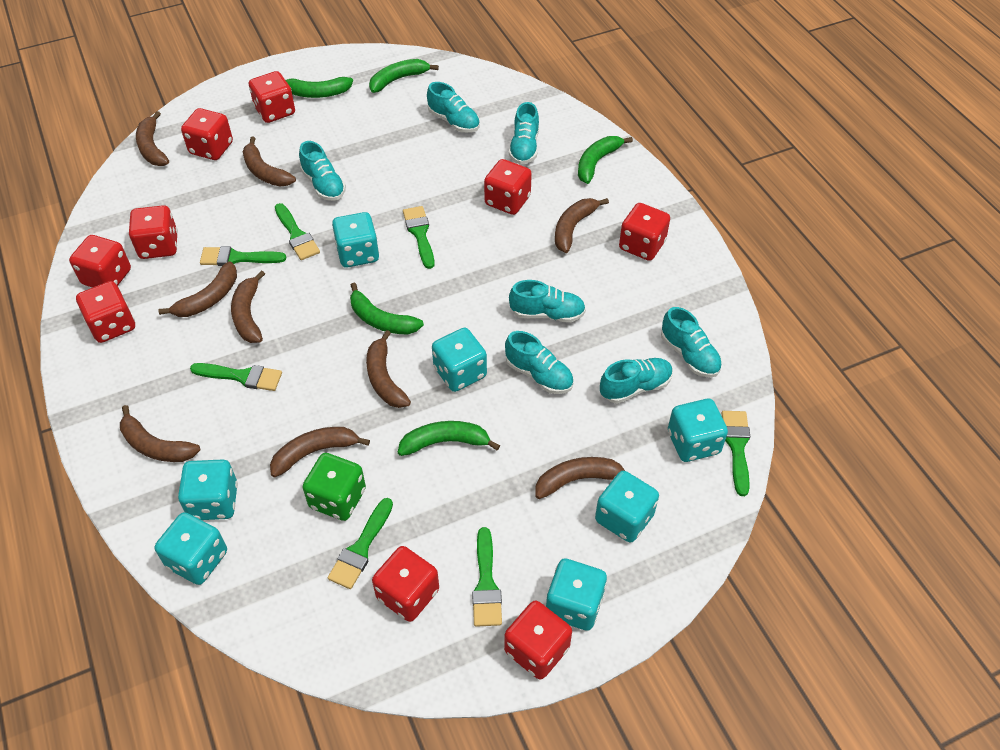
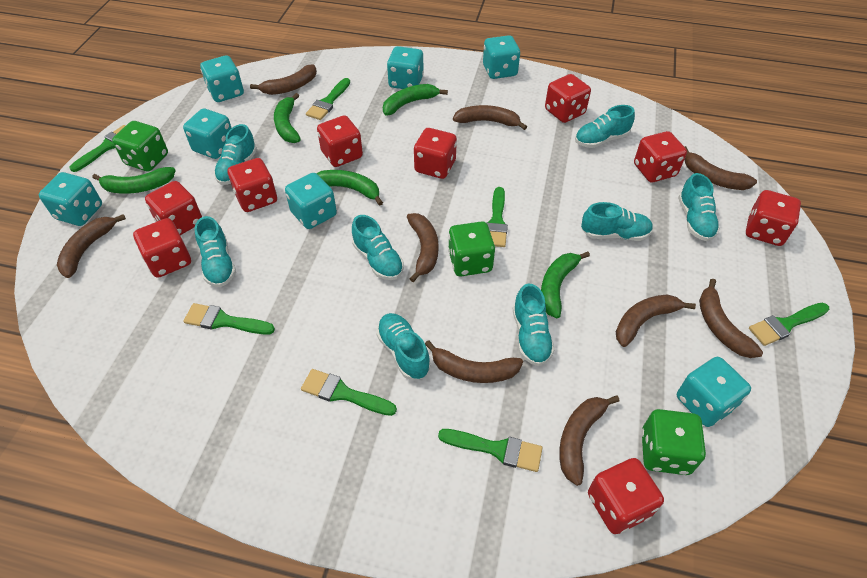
green dice: [302,453,366,521] = 1 -> [112,121,168,171] [448,221,495,276] [641,409,706,475] = 3
turquoise shoe: [299,141,346,201] [427,82,480,133] [505,331,574,394] [509,102,539,165] [509,280,586,323] [600,358,673,404] [661,307,722,378] = 7 -> [195,216,236,287] [214,124,257,185] [352,215,404,280] [376,313,431,380] [513,284,555,366] [575,105,635,148] [581,202,653,241] [678,173,720,241] = 8

